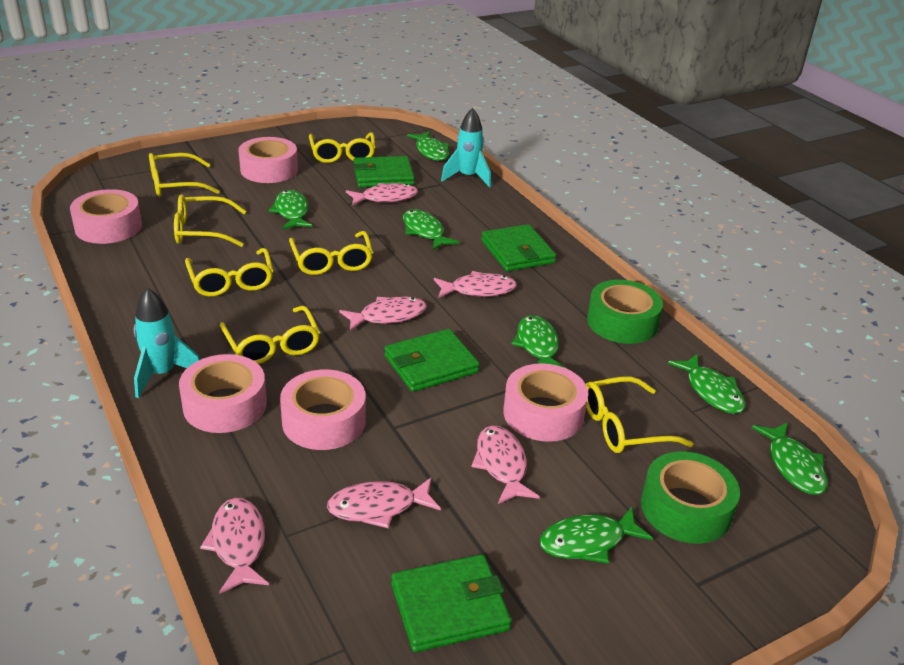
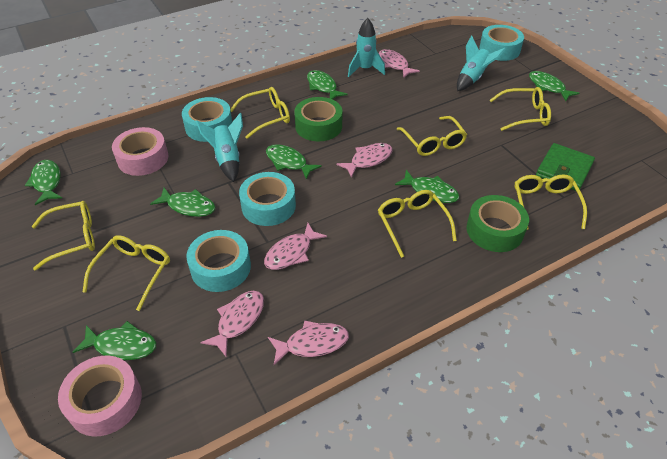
green wallet: [354,156,415,187] [384,329,479,392] [391,554,512,652] [481,224,556,271] = 4 -> [536,143,595,191] = 1
pink fish: [200,498,269,594] [327,478,441,528] [339,297,427,331] [346,183,418,206] [434,271,517,298] [471,425,540,504] = 6 -> [200,291,264,357] [264,223,327,270] [268,321,349,365] [336,143,392,178] [379,49,420,78] = 5
pink tape: [70,189,142,244] [179,354,267,433] [239,137,298,183] [280,369,366,450] [503,363,588,442] = 5 -> [58,355,142,437] [112,127,169,176] = 2
turquoise rocket: [133,288,199,398] [441,108,491,187] = 2 -> [196,113,243,182] [348,18,385,77] [457,36,506,91] = 3
turquoise tape: none = 0 -> [182,97,232,142] [186,230,251,292] [239,172,296,226] [479,25,524,61] = 4

